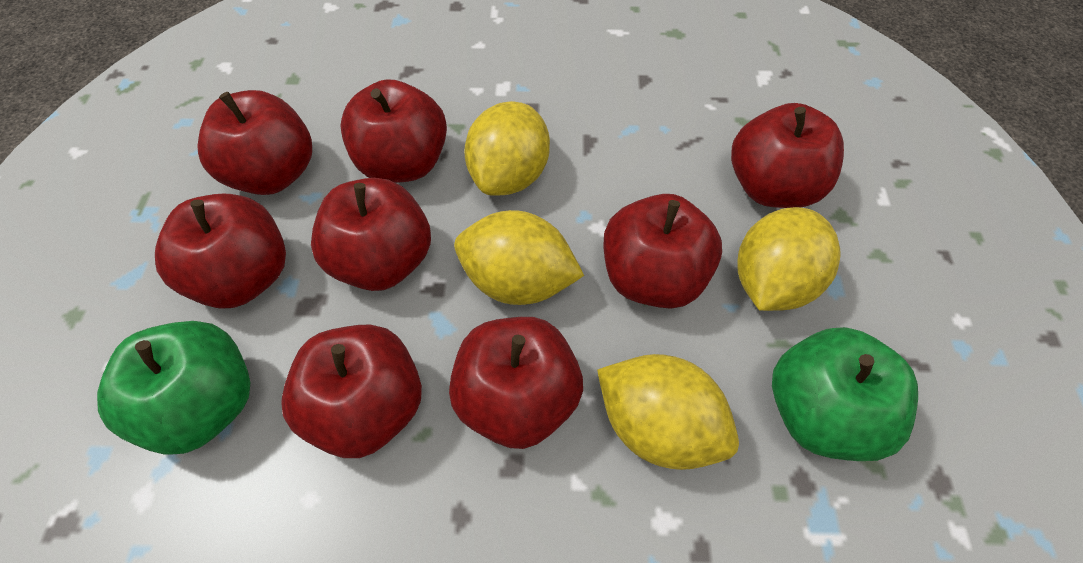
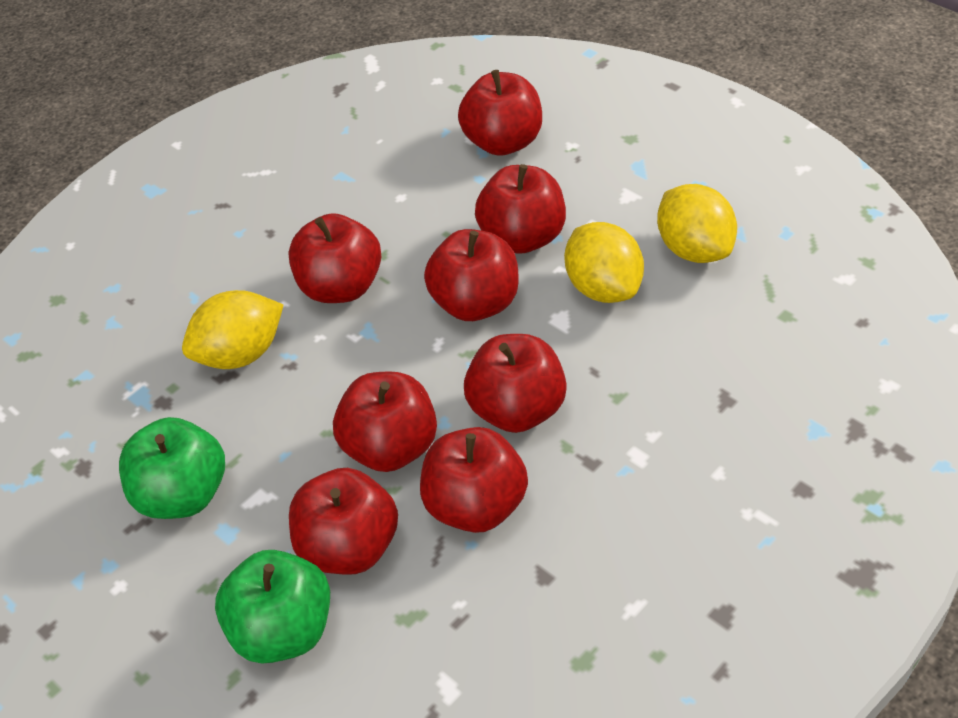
yellow lemon: [454,210,584,305] [464,101,550,196] [597,354,739,470] [738,207,841,311] = 4 -> [182,290,283,369] [564,222,644,303] [657,184,737,263] = 3

